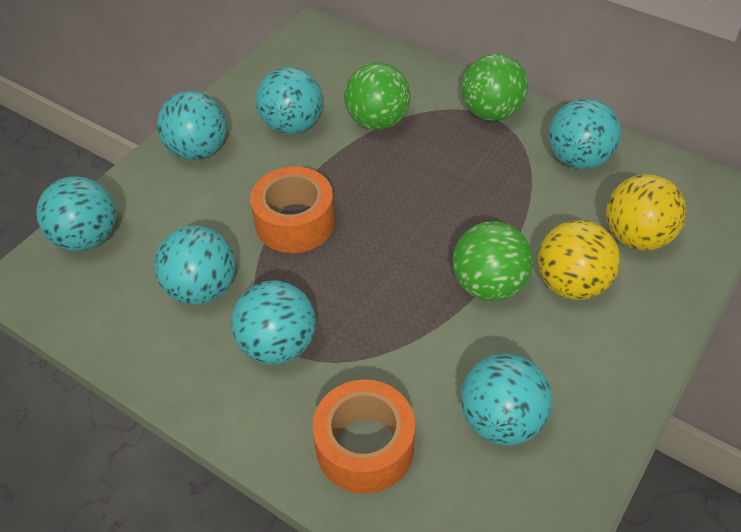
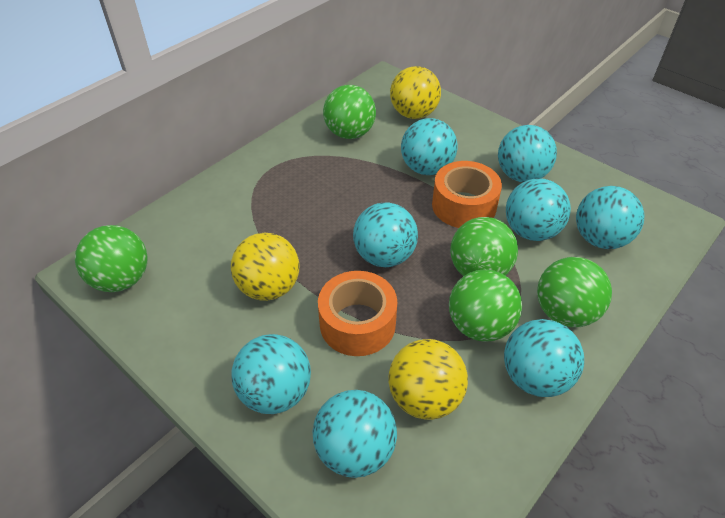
green ball: [344,62,411,130] [453,221,533,301] [461,54,528,121] = 3 -> [75,225,148,292] [323,85,376,139] [449,269,522,342] [450,217,518,276] [537,257,612,327] = 5
turquoise ball: [36,176,116,251] [154,226,235,305] [157,91,227,160] [231,281,316,365] [256,67,323,134] [461,354,553,446] [549,99,621,169] = 7 -> [231,334,311,414] [313,390,397,478] [353,202,418,267] [401,118,457,175] [498,125,557,182] [504,319,584,397] [506,178,571,241] [576,186,644,249] = 8
yellow ball: [538,220,620,300] [606,174,686,251] = 2 -> [231,233,299,301] [388,339,468,420] [390,66,441,119] = 3

